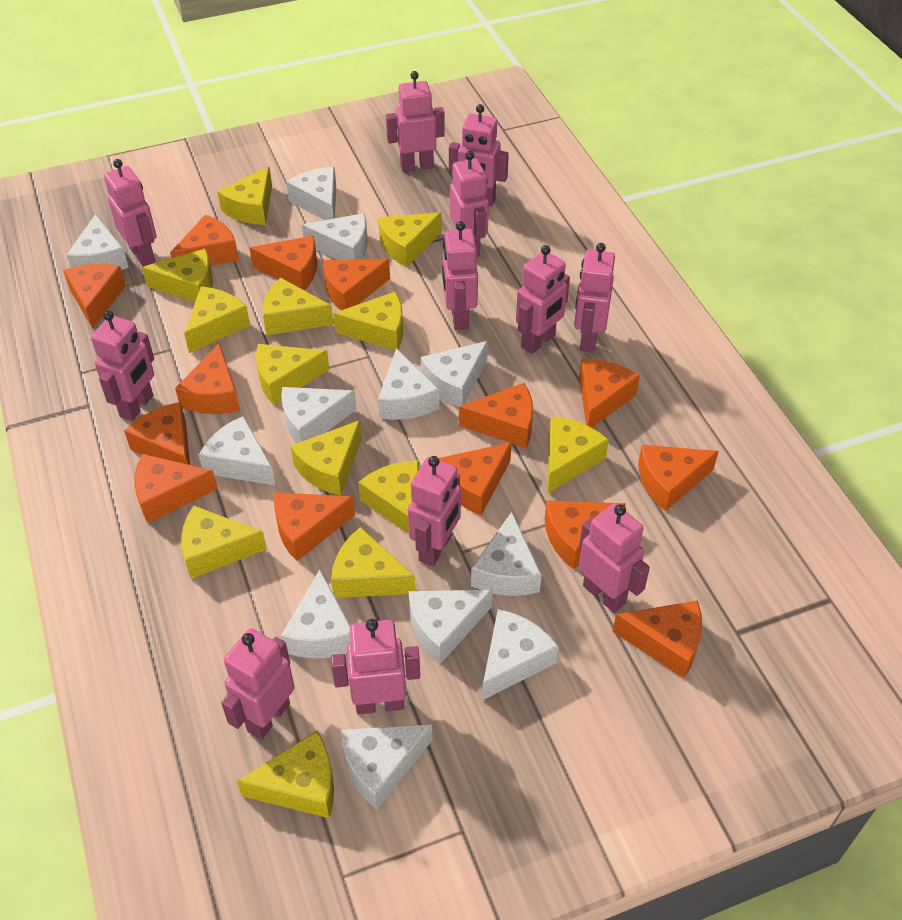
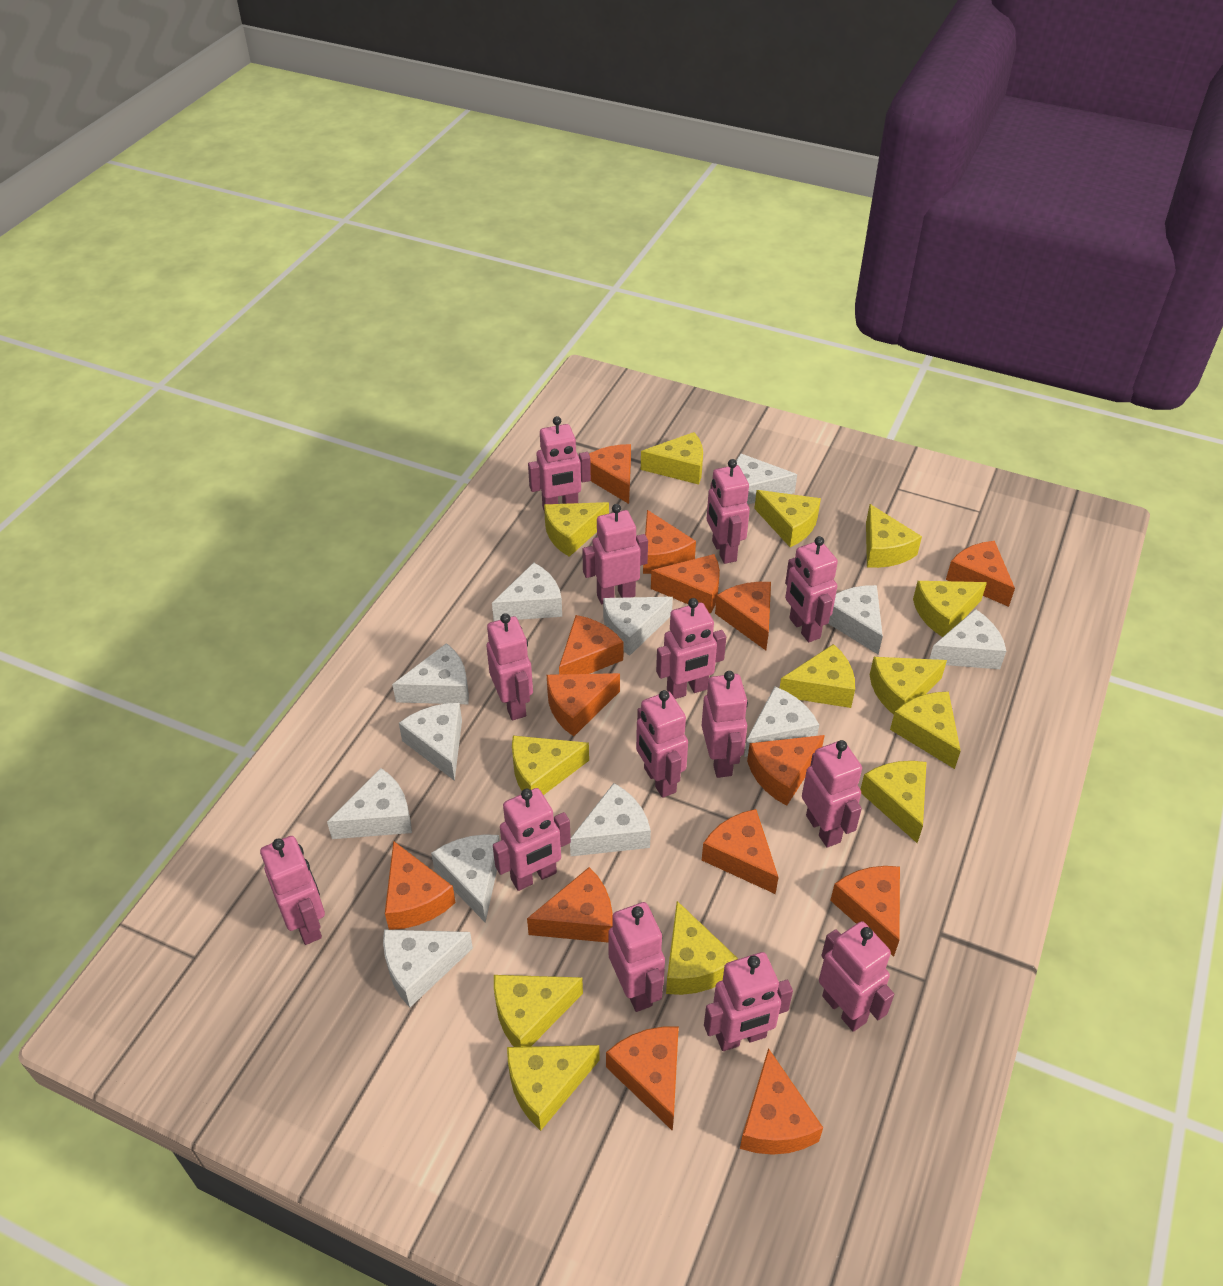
pink robot: [91,311,154,421] [104,159,157,267] [221,628,295,740] [331,619,420,715] [386,71,444,172] [408,456,461,566] [442,221,478,330] [449,104,509,207] [450,151,489,257] [516,245,570,354] [574,243,615,353] [579,503,650,613] = 12 -> [260,836,325,945] [487,613,533,720] [493,788,571,891] [528,416,591,513] [582,504,648,604] [609,902,665,1012] [636,690,688,798] [656,598,726,699] [701,671,748,778] [704,952,793,1051] [707,459,750,564] [785,536,838,642] [802,740,862,848] [819,921,894,1032] = 14

